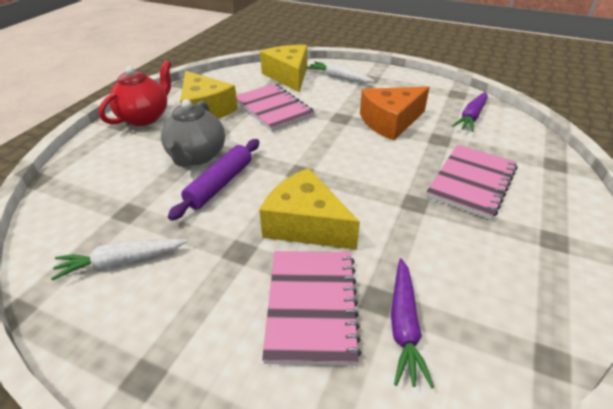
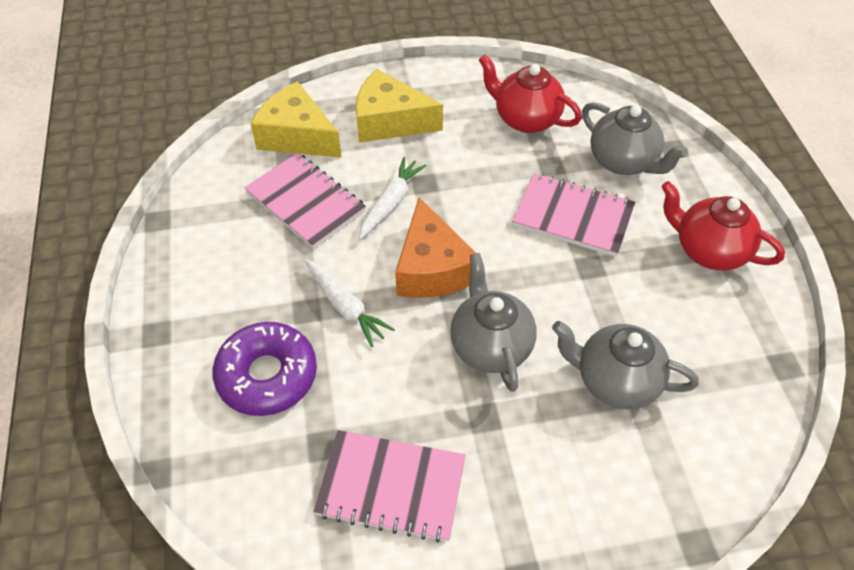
grey teapot: [161,99,225,167] = 1 -> [450,253,537,392] [552,321,699,409] [582,102,688,175] = 3
purple carrot: [391,258,434,388] [452,92,488,132] = 2 -> none = 0
purple donut: none = 0 -> [212,322,317,416] = 1
purple rolling pin: [168,139,259,221] = 1 -> none = 0
red teapot: [99,60,171,126] = 1 -> [479,55,582,133] [661,181,785,271] = 2
yellow cheese: [180,71,238,119] [259,168,360,250] [260,45,307,92] = 3 -> [251,81,342,158] [355,69,443,143] = 2

